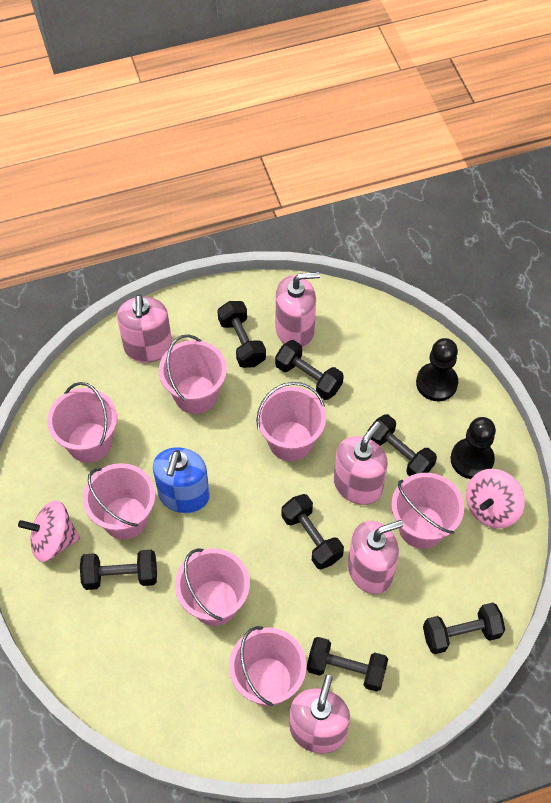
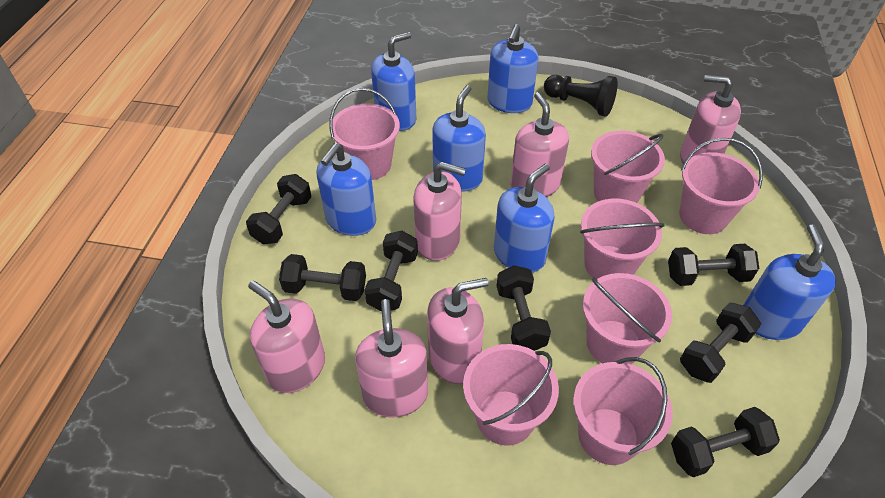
black pawn: [416,338,458,401] [451,417,496,479] = 2 -> [544,75,618,117] = 1
blue soap dispenser: [153,447,210,513] = 1 -> [317,143,376,236] [371,32,416,131] [432,85,486,192] [487,24,538,113] [494,164,554,273] [743,224,836,340] = 6
pink soap dispenser: [117,295,172,363] [275,272,320,348] [289,675,350,753] [334,421,388,505] [348,520,403,594] = 5 -> [248,281,325,393] [355,299,428,418] [413,162,466,261] [427,278,488,384] [510,92,569,197] [680,75,741,164] = 6
pink spinning top: [18,501,80,562] [466,469,525,529] = 2 -> none = 0

